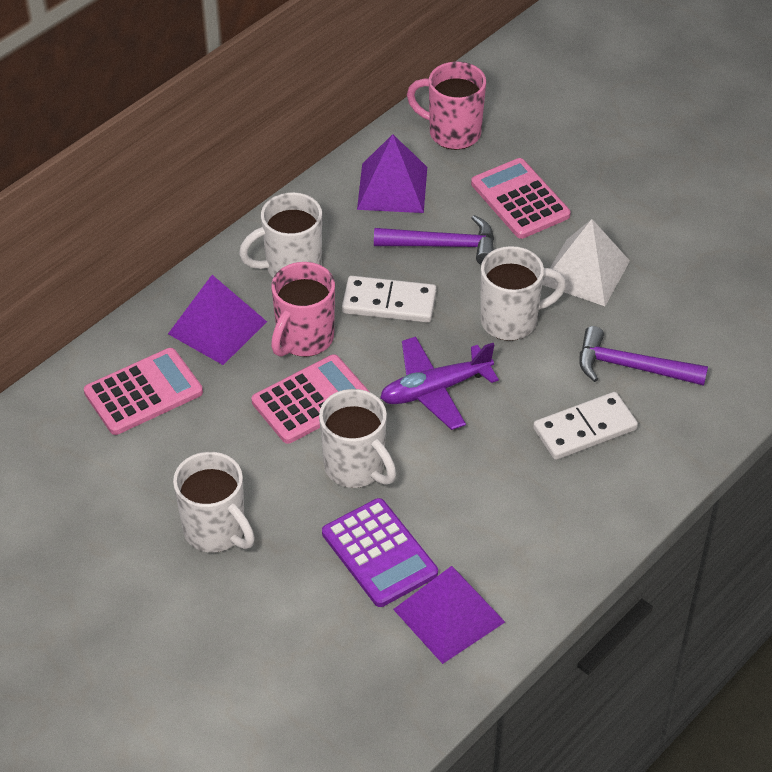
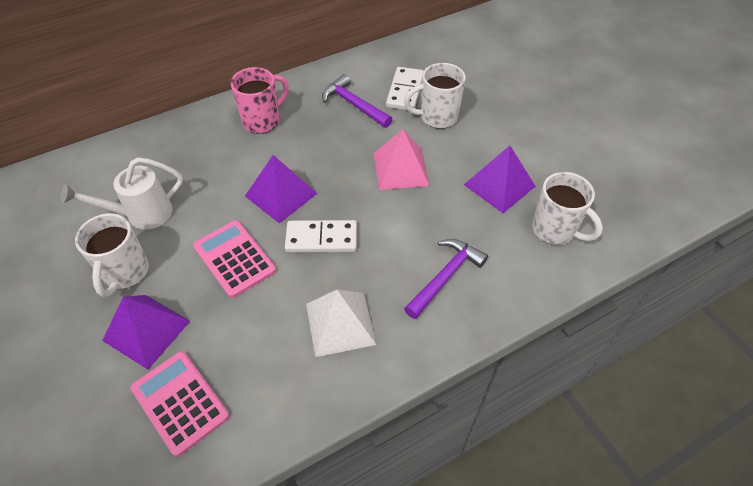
pink calculator: [84,348,203,435] [252,354,370,444] [471,158,571,239] = 3 -> [130,351,230,457] [193,220,276,298] = 2
pink mug: [271,262,335,357] [407,62,486,150] = 2 -> [231,67,289,134] = 1
pink pyramid: none = 0 -> [374,129,430,190] = 1
purple calculator: [322,498,438,607] = 1 -> none = 0
purple plane: [380,337,499,430] = 1 -> none = 0
white mug: [173,452,255,553] [239,192,322,277] [319,389,396,488] [480,246,566,341] = 4 -> [75,213,149,297] [404,63,466,129] [532,172,603,245] = 3
white watering can: none = 0 -> [61,157,183,230] = 1

